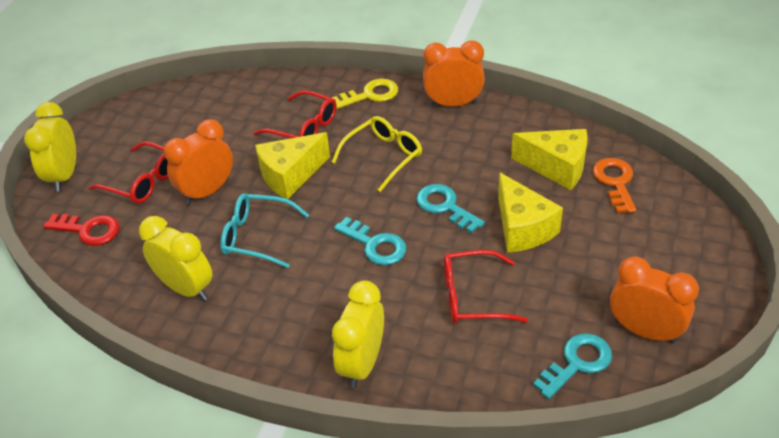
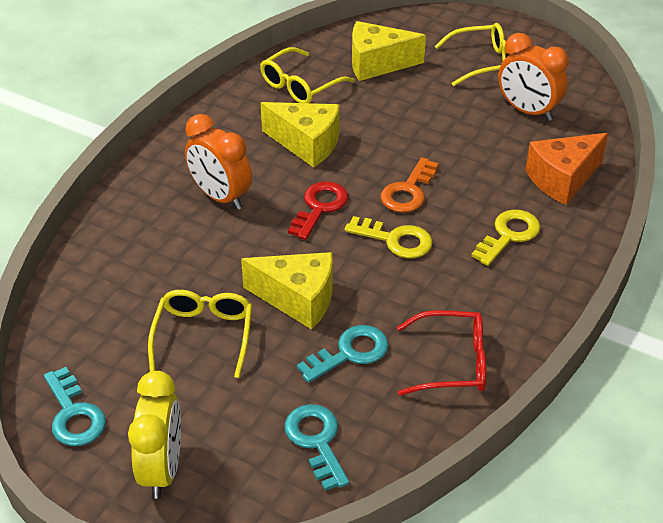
orange cheese: none = 0 -> [526,133,608,205] = 1
orange clock: [164,119,233,204] [423,40,485,107] [610,256,699,343] = 3 -> [185,114,252,210] [498,33,568,121] = 2
red glasses: [89,141,168,204] [254,90,337,138] [444,250,528,324] = 3 -> [397,310,486,396] = 1
turquoise glasses: [220,193,309,268] = 1 -> none = 0
yellow clock: [24,102,76,192] [139,216,213,301] [332,281,384,388] = 3 -> [128,371,181,499] = 1
yellow glasses: [332,116,422,192] = 1 -> [148,290,252,378] [260,47,355,103] [434,23,510,86] = 3
yellow key: [332,79,398,109] = 1 -> [345,216,433,258] [471,209,540,266] = 2

